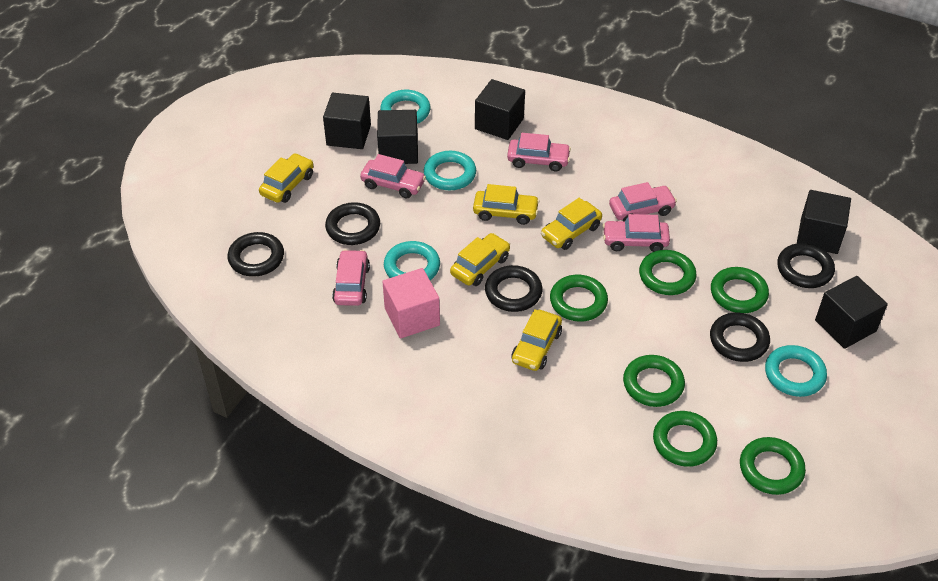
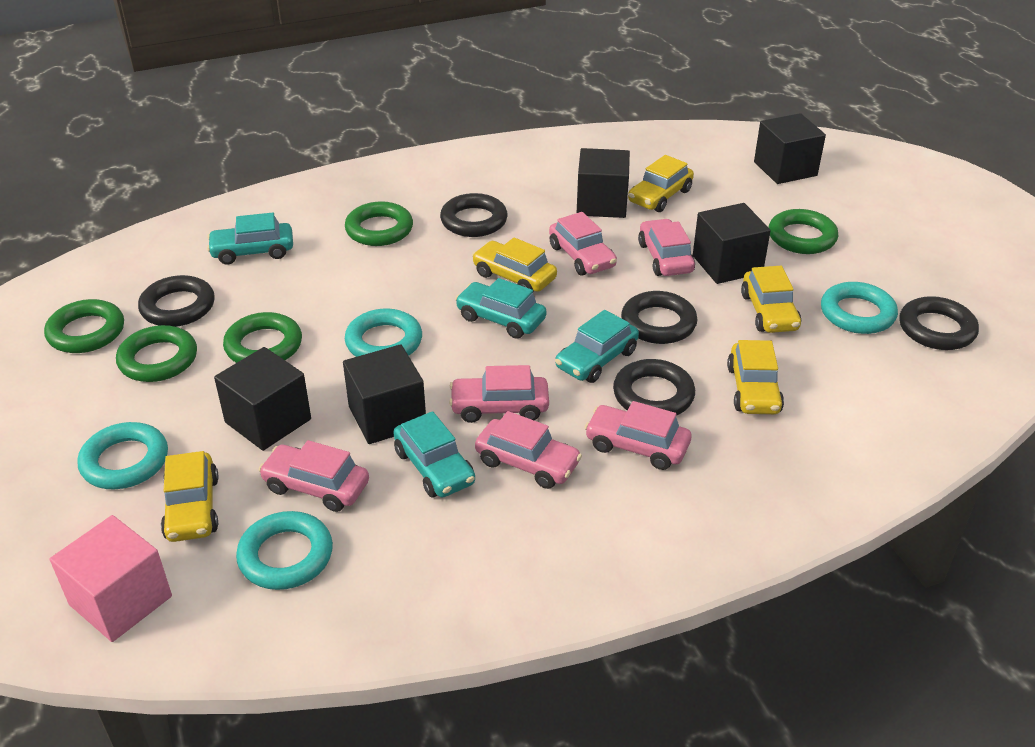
green ring: [550,275,608,322] [623,355,685,407] [639,250,697,295] [653,411,717,467] [711,267,769,313] [740,437,806,495] = 6 -> [44,299,124,353] [116,325,197,382] [223,312,302,363] [345,201,413,246] [768,209,838,254] = 5
pink car: [332,249,370,306] [360,154,426,198] [507,133,571,172] [603,214,670,252] [609,182,677,221] = 5 -> [259,440,369,512] [449,365,549,423] [475,411,582,489] [549,212,617,275] [585,401,691,470] [638,219,695,276] = 6
turquoise car: none = 0 -> [207,213,293,265] [393,411,475,498] [455,278,547,339] [555,310,639,383] = 4

